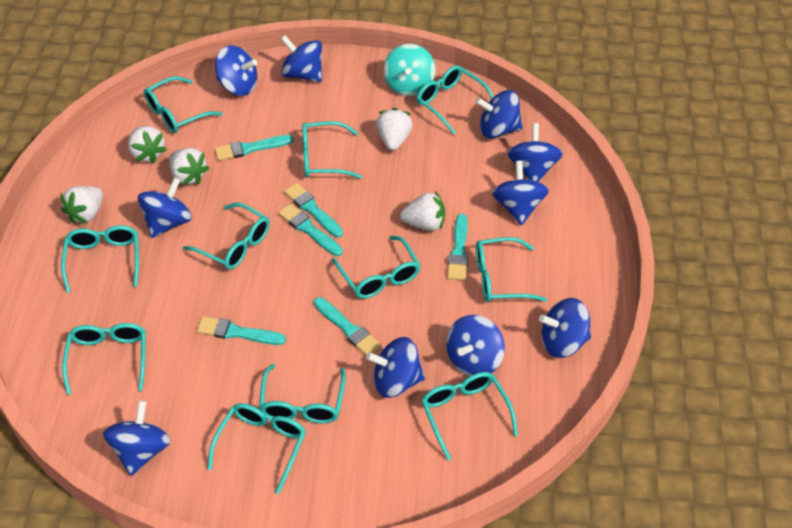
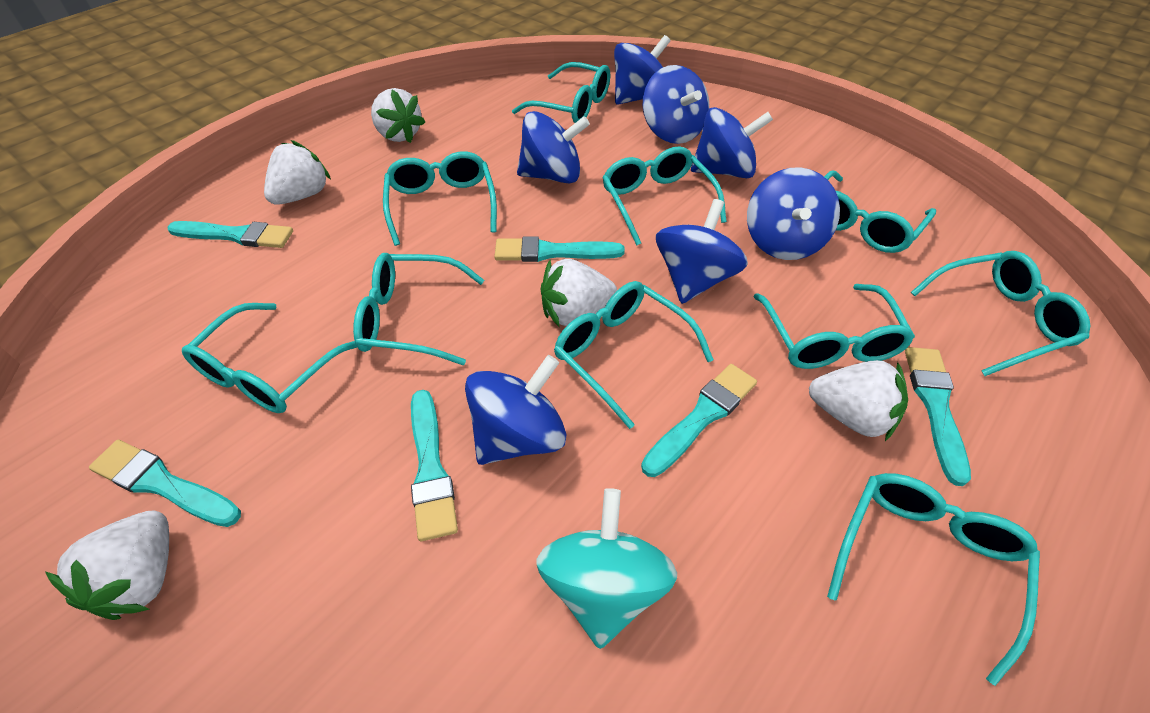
blue spinning top: [103,400,171,476] [138,177,192,238] [215,45,257,96] [281,35,322,82] [366,337,425,398] [446,315,505,376] [476,90,523,139] [492,161,549,225] [507,123,563,182] [539,298,591,358] = 10 -> [465,355,567,465] [517,111,590,183] [614,35,671,105] [643,65,709,144] [656,199,748,304] [691,107,773,178] [747,167,840,260] = 7
turquoise glasses: [61,225,139,293] [62,323,145,395] [144,76,223,133] [183,203,270,270] [207,403,306,494] [259,364,346,423] [302,121,362,179] [332,236,420,299] [417,65,493,135] [421,372,518,461] [476,237,547,303] = 11 -> [182,303,357,413] [353,253,484,365] [383,152,497,246] [512,62,610,123] [554,281,714,429] [602,146,727,246] [753,284,915,369] [824,170,936,253] [827,473,1040,686] [911,251,1091,376] = 10

